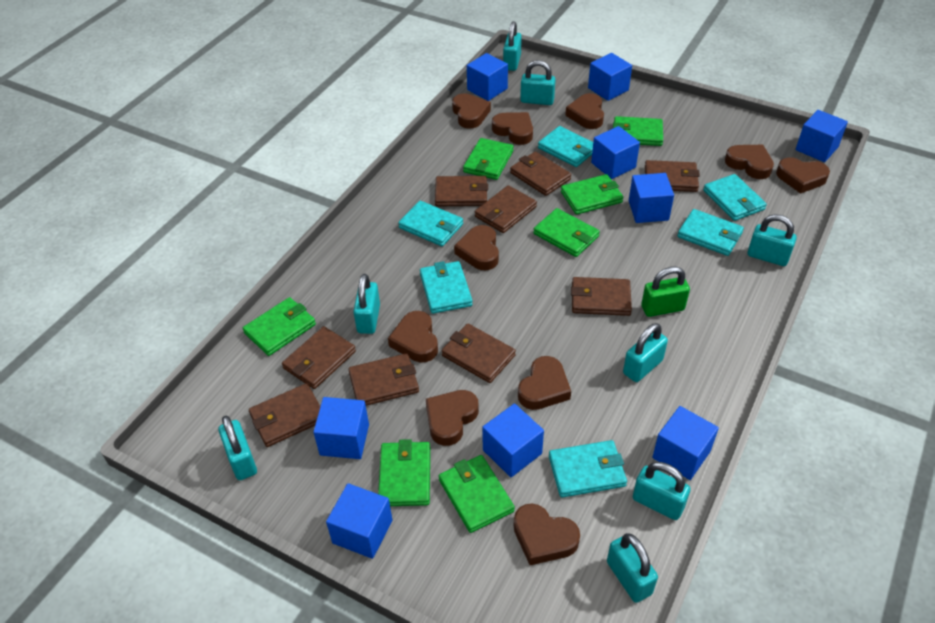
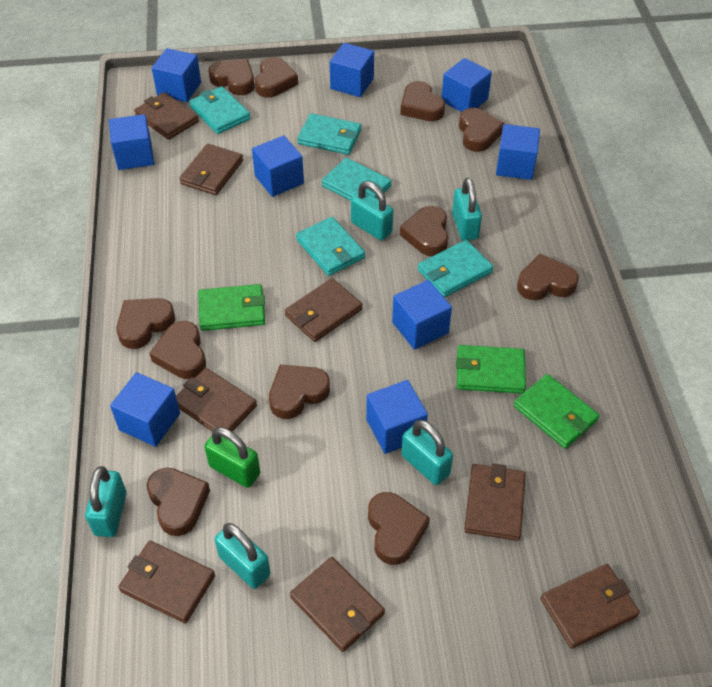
brown heart: [388,311,438,362] [426,390,479,446] [452,93,491,129] [454,225,499,270] [492,112,533,145] [514,503,580,565] [518,356,571,410] [565,93,604,129] [725,145,774,179] [776,157,830,194] = 10 -> [116,298,175,349] [147,468,210,536] [150,321,206,379] [208,59,255,95] [255,57,298,98] [269,365,330,419] [368,492,430,565] [400,81,445,121] [400,206,448,256] [459,108,504,152] [517,253,579,300] = 11
brown wallet: [249,383,320,447] [282,326,356,389] [348,353,419,406] [435,176,488,207] [442,324,516,383] [475,185,537,233] [510,151,571,196] [571,277,632,316] [645,160,700,192] = 9 -> [118,541,215,624] [134,92,199,140] [176,368,257,431] [179,144,243,195] [285,278,362,342] [290,557,385,652] [464,463,526,541] [541,564,640,649] = 8
green wallet: [243,297,316,356] [378,439,430,506] [439,455,515,533] [463,138,514,180] [533,208,600,257] [561,174,623,215] [613,116,663,146] = 7 -> [199,284,265,331] [456,345,526,394] [514,374,599,449] = 3
turquoise padlock: [218,416,257,480] [353,274,380,334] [503,21,522,71] [520,60,556,105] [607,533,658,603] [623,323,668,382] [633,462,691,520] [747,214,797,266] = 8 -> [85,466,127,537] [215,523,270,589] [351,181,393,240] [401,420,453,485] [452,178,482,241] = 5
turquoise wallet: [398,201,463,246] [420,261,472,314] [538,126,593,167] [549,440,627,498] [677,209,744,256] [703,174,767,221] = 6 -> [189,86,251,134] [296,217,365,276] [297,113,361,155] [322,158,392,201] [418,240,493,297] = 5

